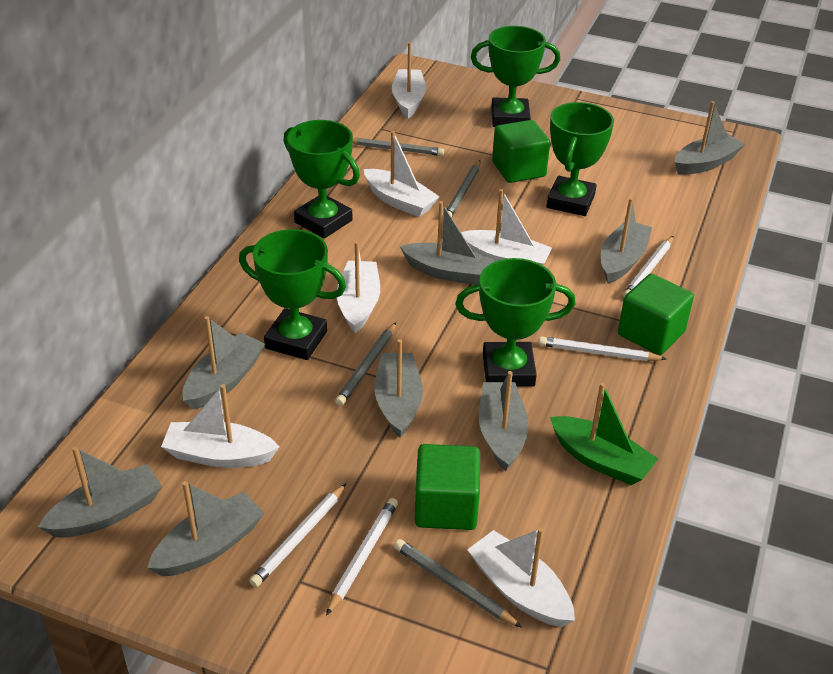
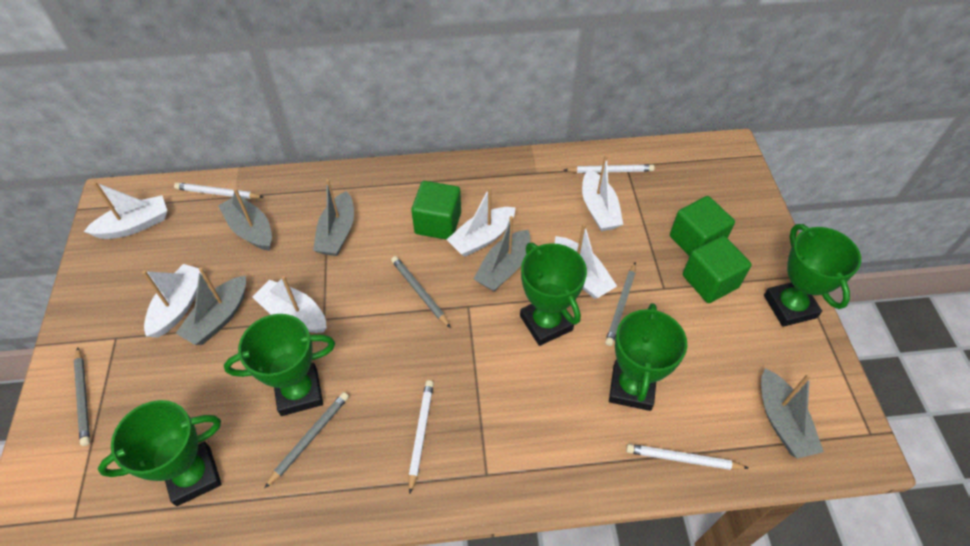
green boat: [550,383,658,485] = 1 -> none = 0
grey boat: [38,446,162,538] [147,481,264,576] [182,316,265,410] [375,339,423,438] [400,201,495,285] [479,371,529,471] [601,198,652,283] [674,101,745,175] = 8 -> [175,267,246,345] [218,188,272,251] [313,179,354,256] [473,216,531,291] [761,368,824,459] = 5

